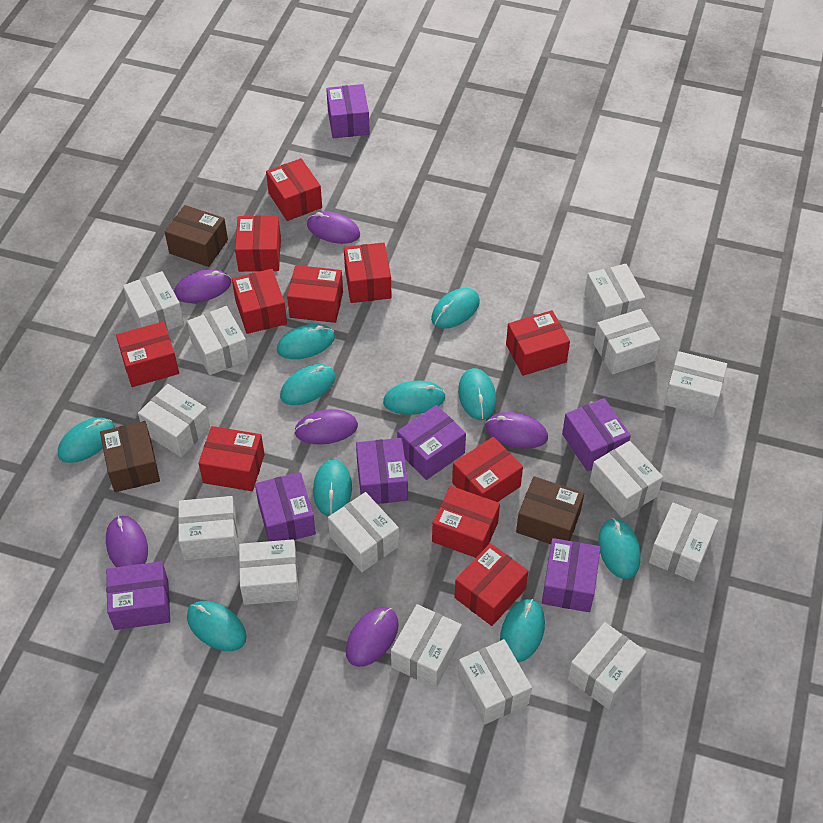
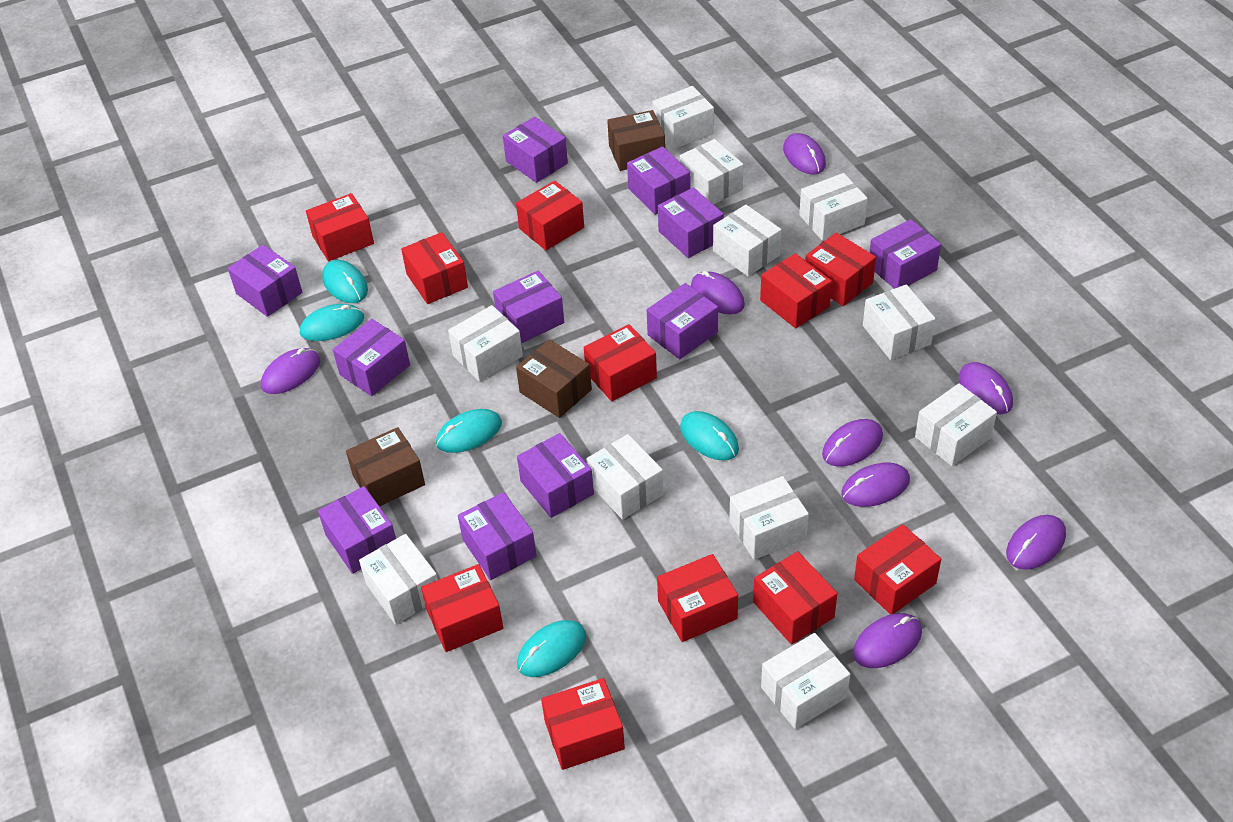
purple box: [106,561,170,630] [255,472,316,541] [326,84,370,138] [356,438,408,504] [397,405,466,480] [542,538,601,612] [562,398,631,472] = 7 -> [228,245,302,317] [318,486,396,574] [333,319,410,396] [458,492,537,580] [493,271,564,343] [503,117,568,183] [517,433,594,518] [627,146,690,215] [647,283,718,359] [658,187,724,258] [869,219,941,289] = 11
purple mouse: [106,516,148,567] [174,269,231,303] [294,409,358,445] [307,211,360,244] [346,607,399,667] [485,412,548,449] = 6 -> [261,348,320,394] [691,271,745,314] [783,133,826,175] [822,419,883,467] [841,463,910,507] [853,613,922,668] [959,362,1013,414] [1006,515,1066,570] = 8
turquoise mouse: [58,417,115,463] [187,601,247,651] [277,324,335,359] [280,364,335,405] [313,459,352,516] [383,381,446,415] [431,288,480,329] [458,368,496,420] [500,599,545,662] [598,518,640,579] = 10 -> [300,304,364,341] [322,260,368,303] [436,409,502,453] [517,620,586,677] [680,411,739,461] = 5
white box: [123,271,184,331] [138,384,210,457] [178,496,238,560] [187,306,249,375] [239,539,299,605] [328,492,399,572] [391,604,462,688] [458,639,532,725] [568,622,647,709] [584,264,645,322] [590,441,663,518] [594,309,660,375] [649,502,718,581] [664,351,727,417] = 14 -> [359,534,438,625] [448,305,523,382] [586,434,664,520] [652,86,714,149] [680,139,744,204] [713,205,782,276] [729,476,809,560] [761,633,850,729] [799,173,868,241] [863,284,936,360] [915,383,997,466] = 11

